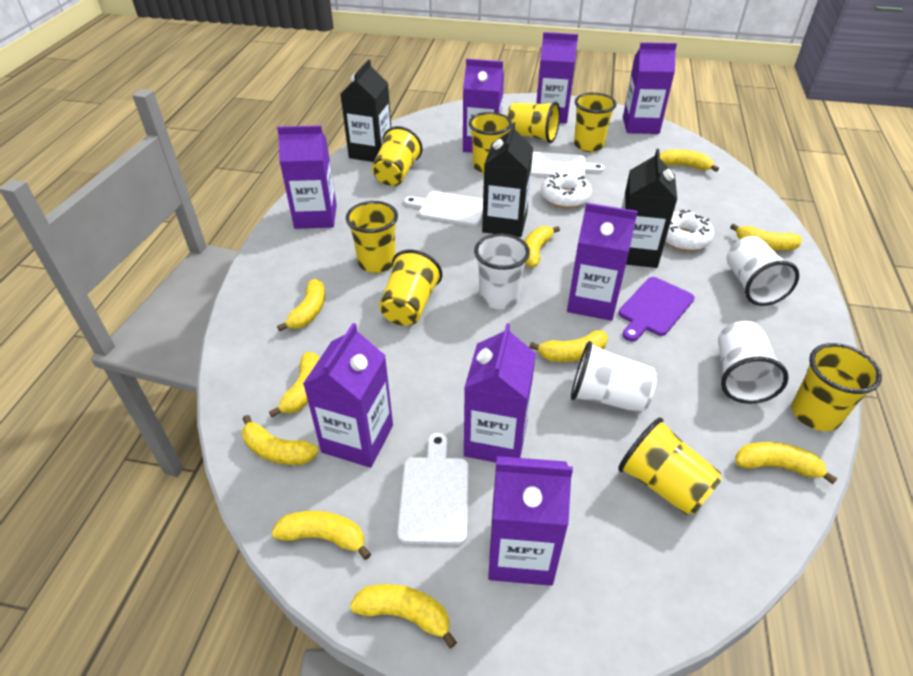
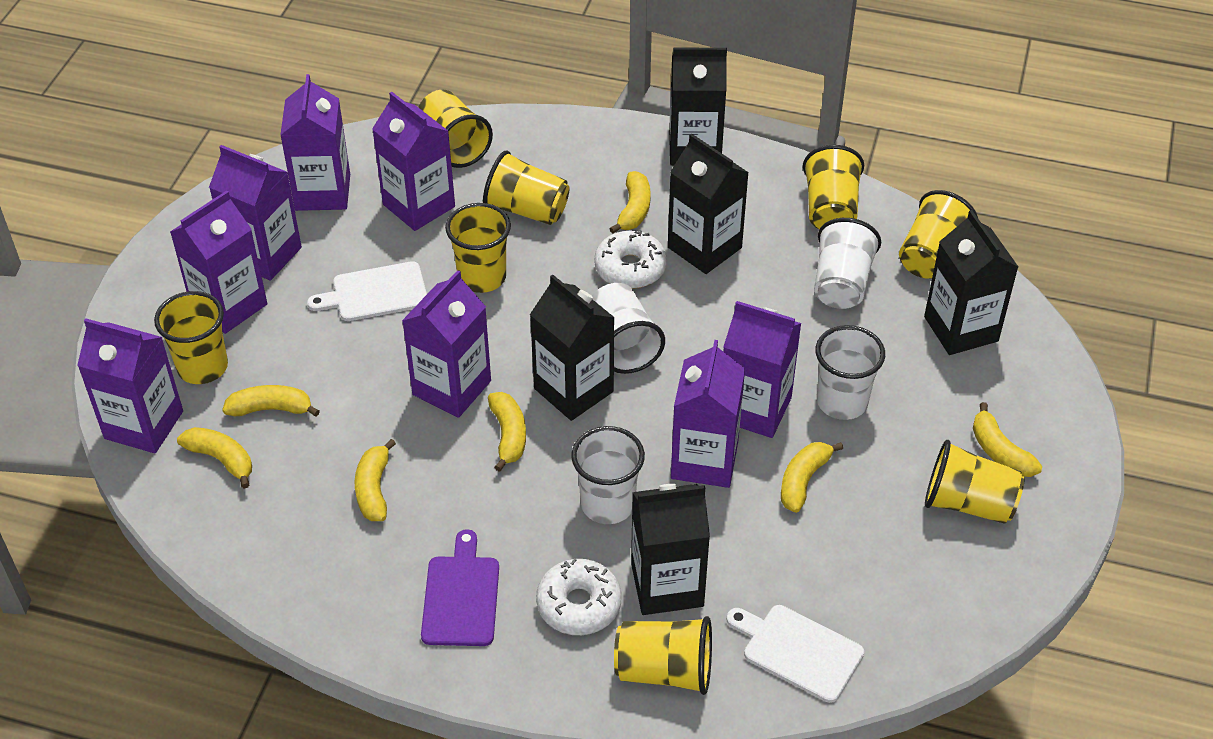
black carton: [341,59,391,162] [482,122,533,237] [622,149,677,268] = 3 -> [530,275,615,421] [631,484,710,615] [668,133,749,274] [669,47,727,166] [924,210,1018,355] = 5
white cutting board: [397,433,468,545] [404,191,483,226] [531,152,605,177] = 3 -> [307,261,427,321] [726,605,864,703] = 2
yellow banana: [242,415,319,465] [269,352,320,417] [272,511,371,560] [277,279,325,331] [350,584,457,648] [524,226,560,268] [529,330,608,362] [660,149,719,172] [730,224,802,251] [735,442,838,484] = 10 -> [177,427,252,489] [222,385,320,417] [355,439,396,521] [488,392,526,472] [609,171,651,233] [781,442,843,513] [973,402,1042,477] = 7

